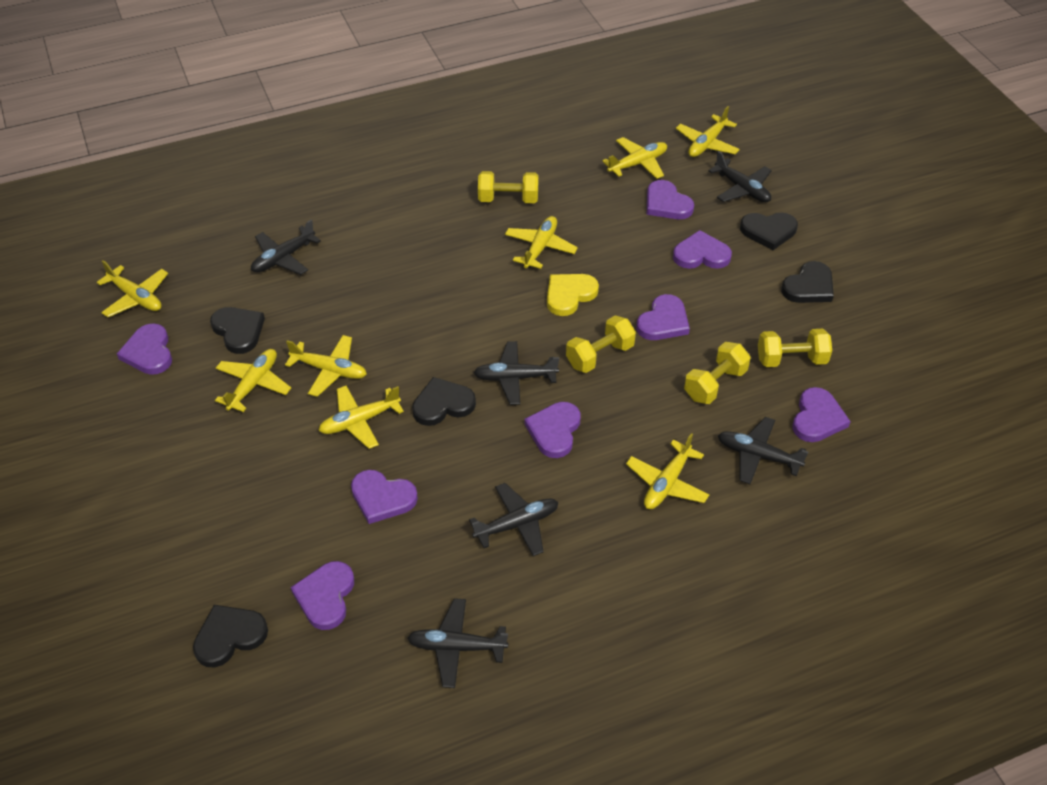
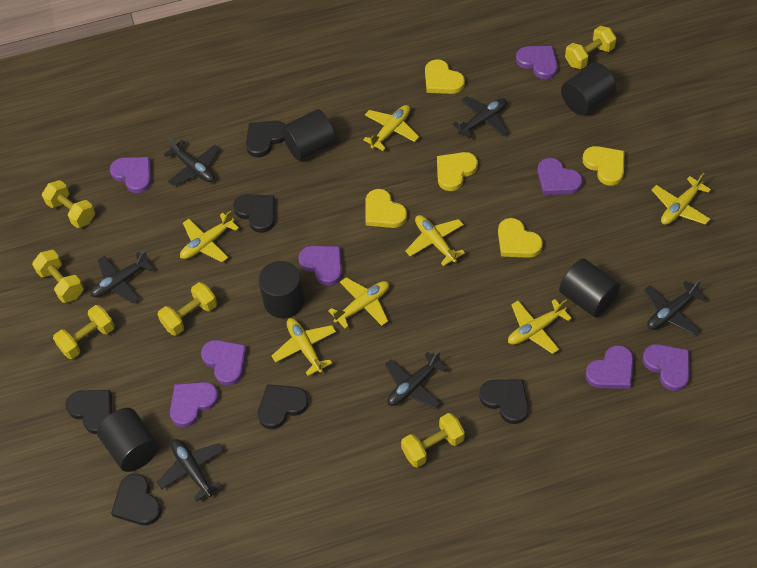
black cylinder: none = 0 -> [97,408,159,472] [258,261,305,318] [282,109,336,161] [559,259,620,317] [561,62,616,115] = 5
black heart: [193,605,268,668] [210,307,265,354] [412,377,476,426] [740,212,798,250] [781,261,834,303] = 5 -> [65,390,112,434] [111,474,162,525] [233,194,275,233] [246,121,285,157] [258,384,309,429] [479,379,529,424] = 6
yellow dumbbell: [478,171,538,203] [566,315,636,373] [684,342,751,404] [758,329,832,367] = 4 -> [32,250,84,303] [42,180,95,228] [53,305,115,359] [157,282,217,336] [401,413,465,468] [565,26,616,69] = 6
yellow heart: [547,274,599,316] = 1 -> [365,189,407,228] [425,59,465,94] [437,152,478,191] [498,218,543,258] [582,146,624,186] = 5
yellow plane: [97,260,168,317] [215,349,291,412] [285,335,367,397] [318,386,404,449] [505,216,578,269] [602,137,667,179] [626,433,709,509] [676,106,740,157] = 8 -> [180,210,239,262] [272,318,336,376] [328,277,389,329] [363,105,419,151] [406,215,465,266] [508,299,572,354] [652,173,711,225] = 7

